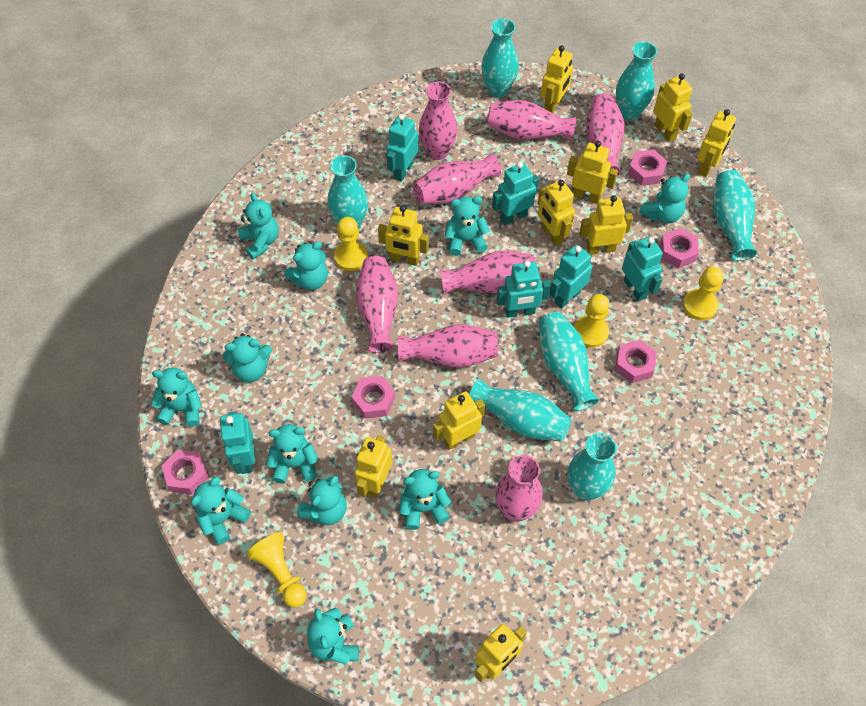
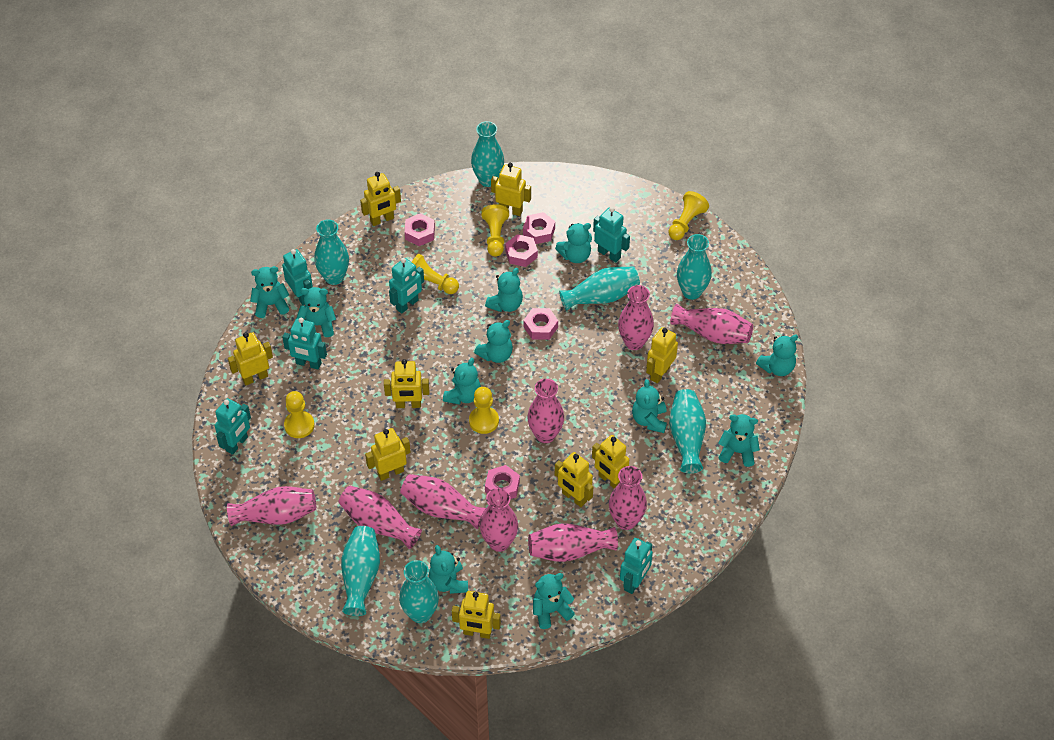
pink vase: [356,256,398,353] [398,324,498,368] [413,154,501,204] [419,82,458,160] [440,251,535,295] [487,100,576,140] [495,455,543,522] [586,93,625,176] = 8 -> [227,486,316,526] [338,486,422,549] [400,474,486,529] [480,488,518,552] [527,379,564,443] [528,523,618,562] [609,466,647,530] [618,285,654,350] [671,304,753,344] = 9
yellow pawn: [247,532,307,607] [334,217,368,271] [574,294,610,348] [683,266,724,320] = 4 -> [284,391,315,438] [412,254,459,294] [469,387,499,434] [481,204,509,257] [668,191,709,240] = 5
yellow robot: [355,435,392,498] [378,205,429,266] [433,391,485,450] [475,624,527,682] [538,180,575,246] [541,46,573,113] [567,141,618,204] [579,195,633,255] [653,73,692,142] [697,109,736,177] = 10 -> [228,332,273,385] [360,172,401,226] [365,428,411,481] [384,359,429,408] [452,591,501,639] [491,163,531,216] [555,452,593,507] [592,435,629,489] [646,327,678,384] = 9

